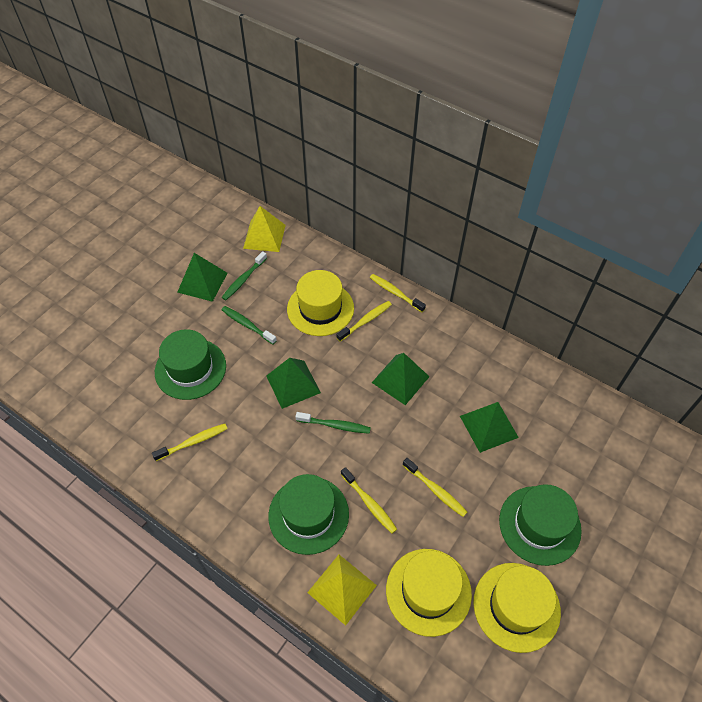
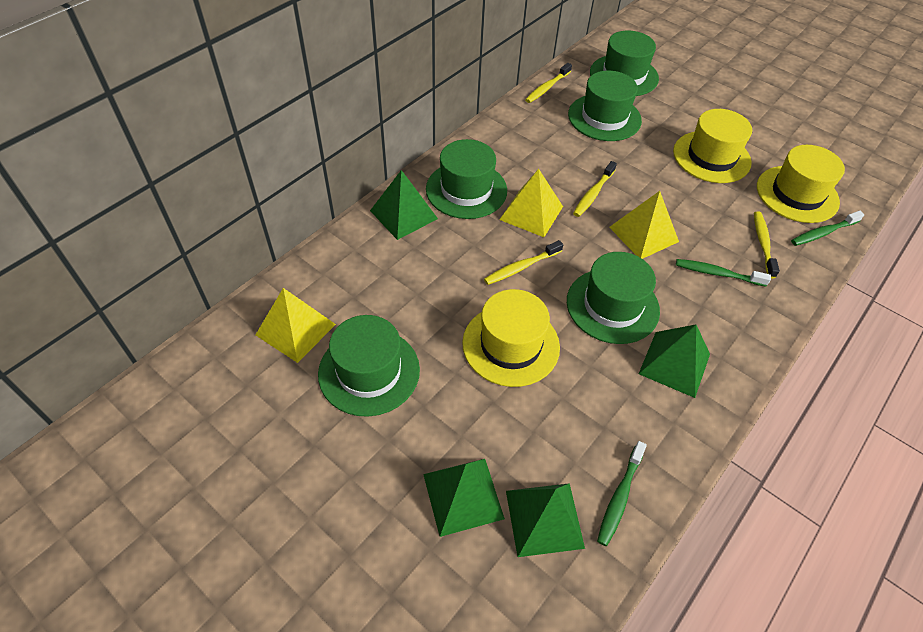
green hat: [155,329,226,400] [268,474,349,555] [499,484,582,566] = 3 -> [318,315,420,417] [426,139,507,219] [567,252,660,344] [568,71,642,141] [590,31,659,96] = 5
yellow pyramid: [243,206,286,252] [307,555,377,626] = 2 -> [255,288,336,363] [499,169,563,237] [609,191,679,259] = 3
yellow toothbrush: [152,424,228,461] [337,301,392,342] [341,467,397,534] [370,274,426,312] [403,458,467,517] = 5 -> [484,240,563,285] [525,63,572,103] [573,161,617,217] [754,211,780,279] = 4

